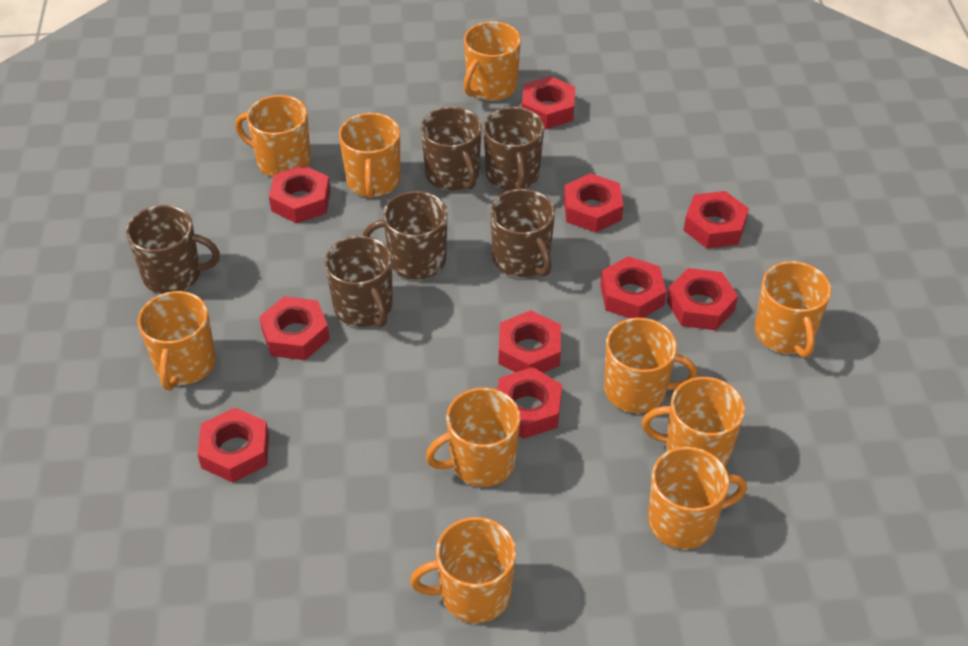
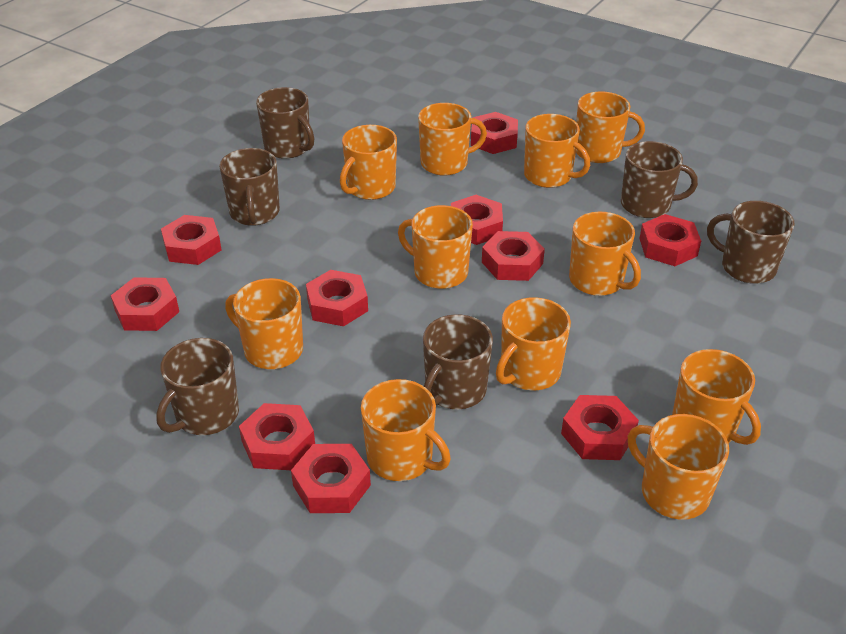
orange mug: [138,291,216,390] [235,95,311,177] [339,113,400,199] [410,517,516,623] [425,387,520,487] [464,22,521,101] [604,318,698,413] [642,377,745,466] [648,447,747,549] [755,261,831,358] = 10 -> [225,278,303,369] [340,125,397,200] [361,379,451,481] [398,205,473,289] [418,103,487,176] [496,297,571,390] [524,114,590,188] [569,212,641,296] [576,92,645,163] [628,414,729,520] [672,349,761,445] = 11

